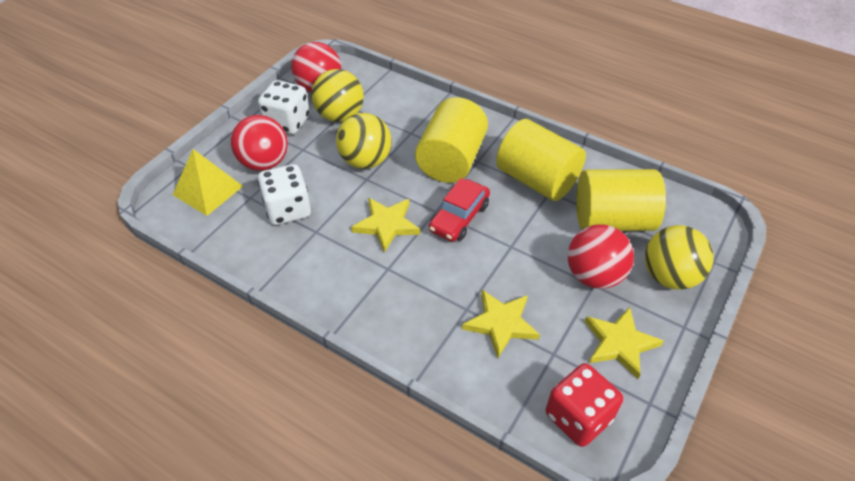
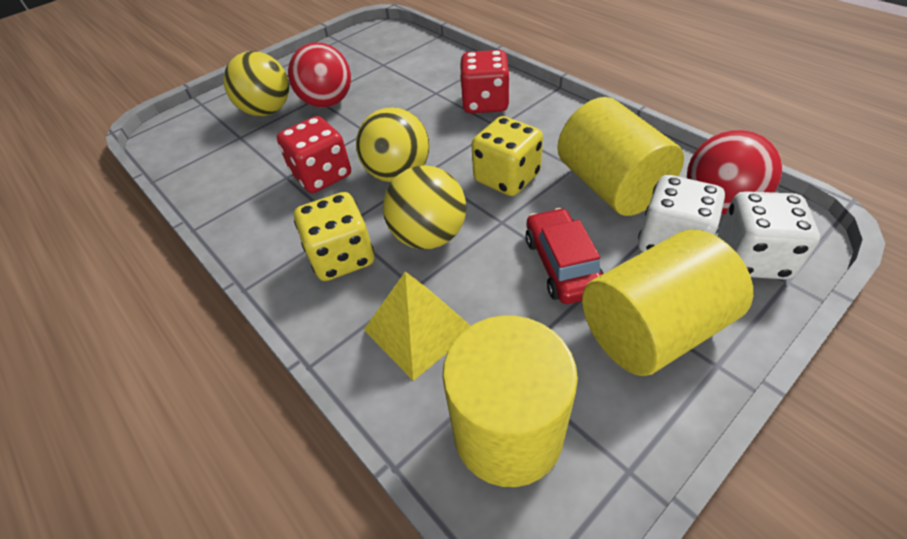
red ball: [231,115,288,171] [291,42,341,92] [568,224,634,289] = 3 -> [288,42,351,108] [687,130,782,215] = 2
red dice: [546,363,623,447] = 1 -> [277,116,351,193] [460,50,510,113] = 2
yellow dice: none = 0 -> [294,192,374,281] [471,116,543,196] = 2
yellow star: [351,198,420,252] [462,290,540,358] [585,307,664,379] = 3 -> none = 0

